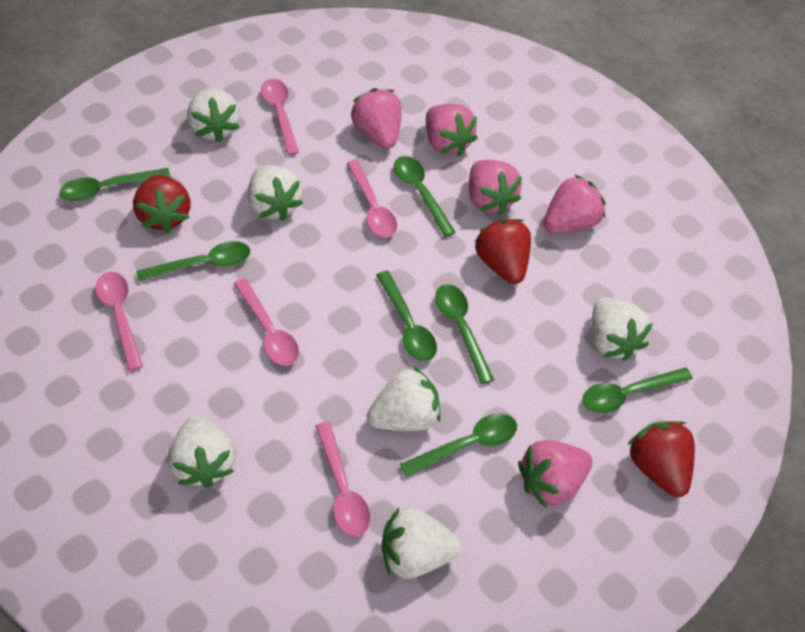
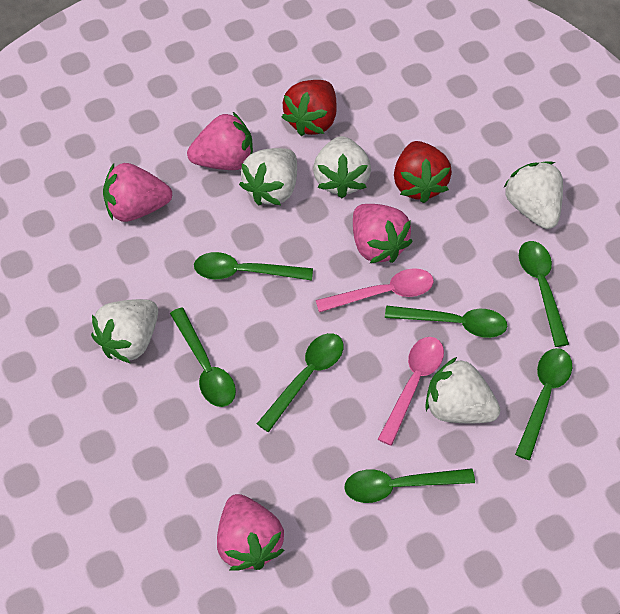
pink spoon: [96,272,143,371] [234,278,299,366] [261,79,299,155] [315,421,370,537] [347,160,397,238] = 5 -> [316,268,434,312] [378,337,444,446] = 2
pink strawberry: [351,88,402,149] [426,104,478,157] [469,160,522,215] [518,440,593,508] [544,174,605,233] = 5 -> [103,163,172,222] [187,112,253,170] [217,494,285,571] [353,204,413,263] = 4
red strawberry: [133,175,191,233] [475,219,531,284] [627,421,695,497] = 3 -> [282,80,336,136] [394,141,452,203] = 2
white strawberry: [168,415,236,488] [187,88,240,142] [248,165,303,221] [367,366,441,431] [382,507,462,579] [592,298,653,361] = 6 -> [91,299,158,363] [239,148,297,206] [313,136,371,198] [425,357,500,423] [503,161,563,229] = 5

